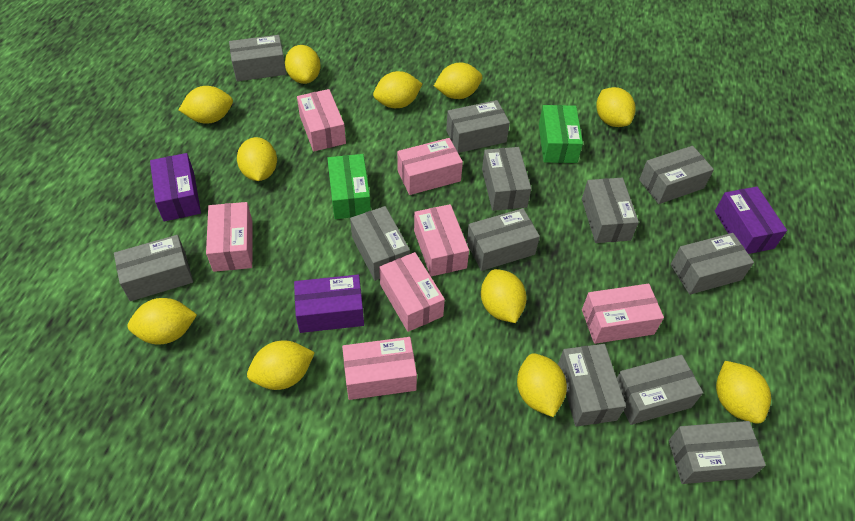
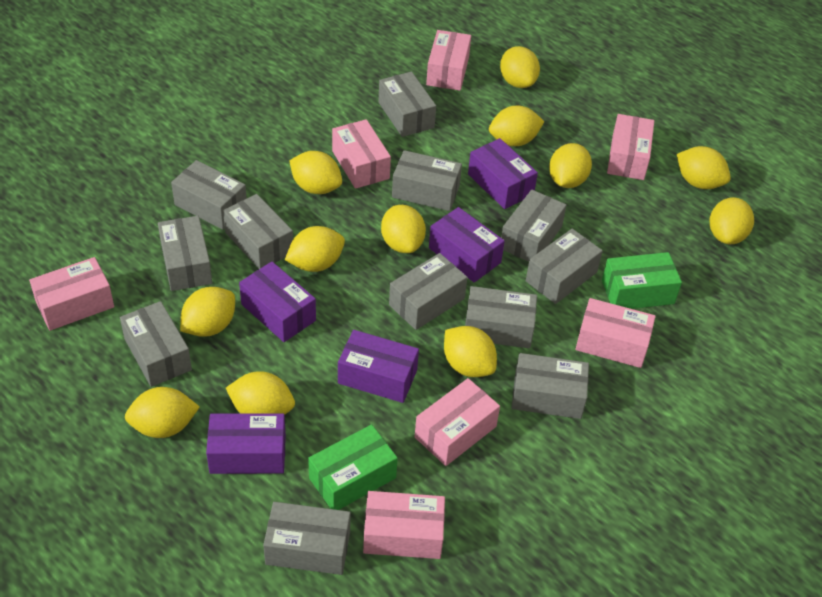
purple box: [150,153,201,222] [294,275,364,333] [715,187,787,254] = 3 -> [206,413,286,474] [239,261,316,342] [338,330,419,403] [429,207,505,283] [468,138,538,209] = 5
yellow lemon: [128,298,197,345] [179,86,233,124] [237,137,277,181] [247,341,315,390] [285,45,321,84] [373,71,422,108] [434,63,482,99] [481,269,527,323] [517,353,567,417] [596,87,636,127] [716,361,771,424] = 11 -> [125,387,200,438] [180,287,235,337] [226,371,295,415] [285,226,345,272] [289,151,342,194] [381,205,426,253] [444,326,497,377] [489,106,544,146] [500,46,540,88] [549,143,592,188] [677,146,731,189] [709,197,754,244] = 12

